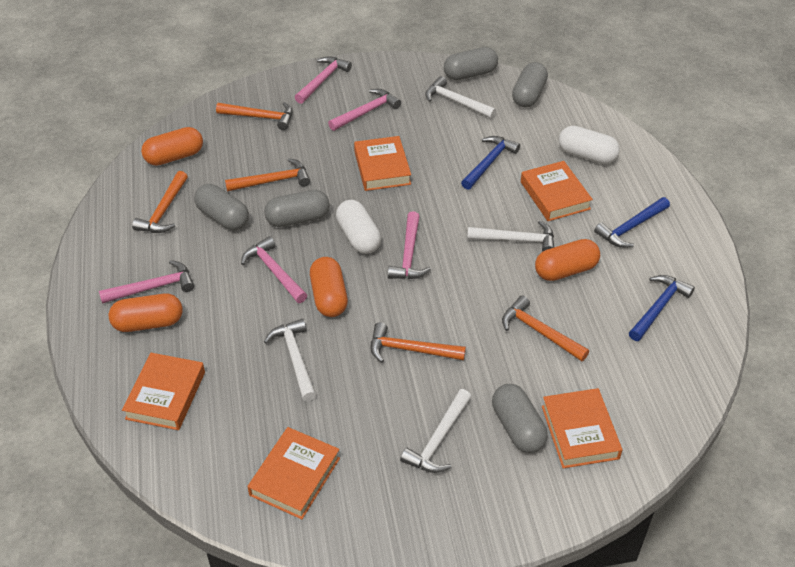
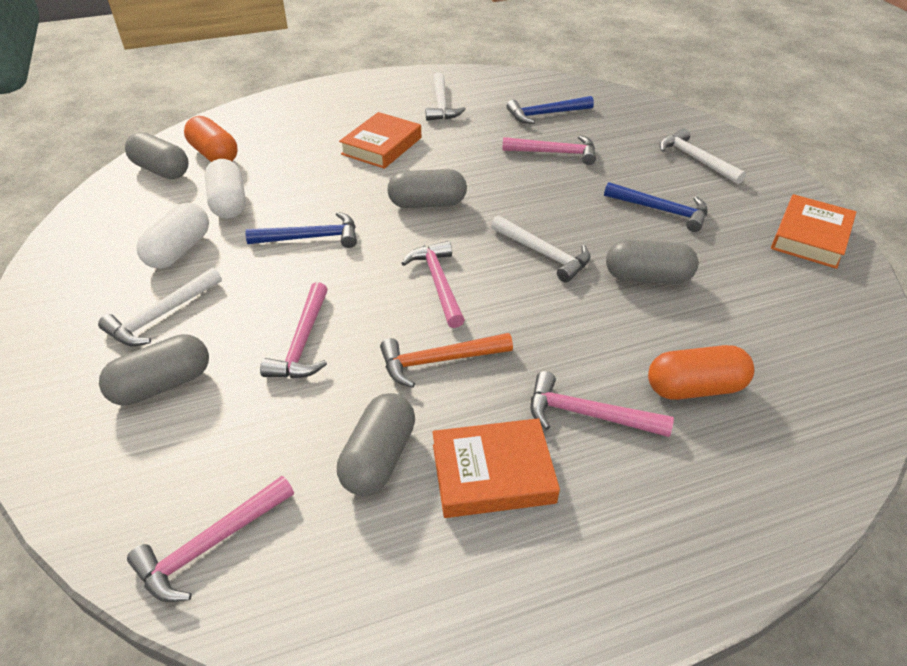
orange book: [122,353,205,430] [247,427,340,519] [354,136,411,191] [521,161,593,221] [542,388,622,468] = 5 -> [339,112,421,169] [432,418,560,518] [771,194,856,269] = 3
orange capsule: [109,294,183,332] [141,127,203,166] [310,257,348,317] [535,239,600,281] = 4 -> [184,116,238,162] [648,345,754,400] = 2
orange hammer: [132,171,188,233] [216,102,293,130] [225,158,310,192] [371,322,466,363] [502,296,589,361] = 5 -> [380,333,513,388] = 1

